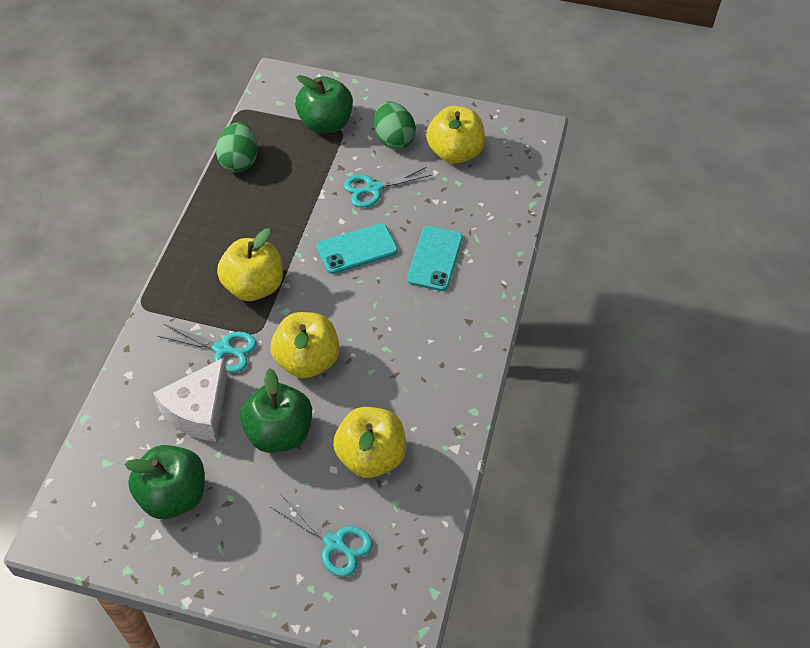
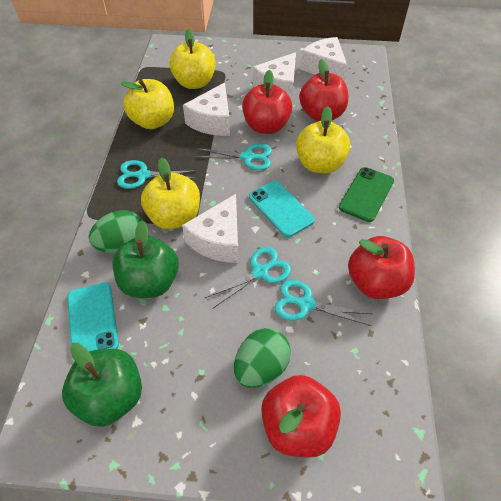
green apple: [124,445,205,519] [240,368,312,453] [295,75,353,133] = 3 -> [62,343,142,427] [113,220,179,298] = 2
green phone: none = 0 -> [339,167,394,222] = 1
red apple: none = 0 -> [242,70,292,134] [261,375,341,458] [299,59,348,122] [348,236,415,299] = 4
turquoise scissors: [158,324,256,373] [271,494,373,577] [344,167,432,208] = 3 -> [117,160,197,189] [196,143,272,170] [205,247,291,309] [275,280,372,326] = 4
white cheese: [153,358,228,441] = 1 -> [182,194,239,263] [183,83,230,136] [253,52,296,101] [300,37,347,82] = 4

